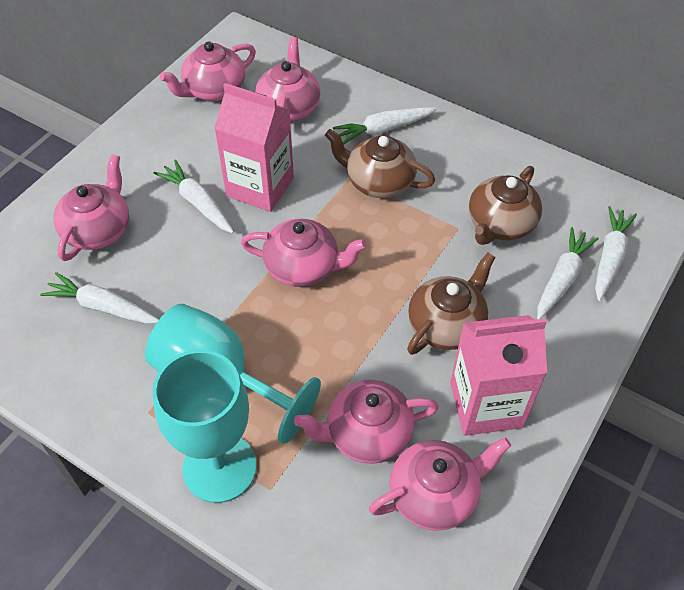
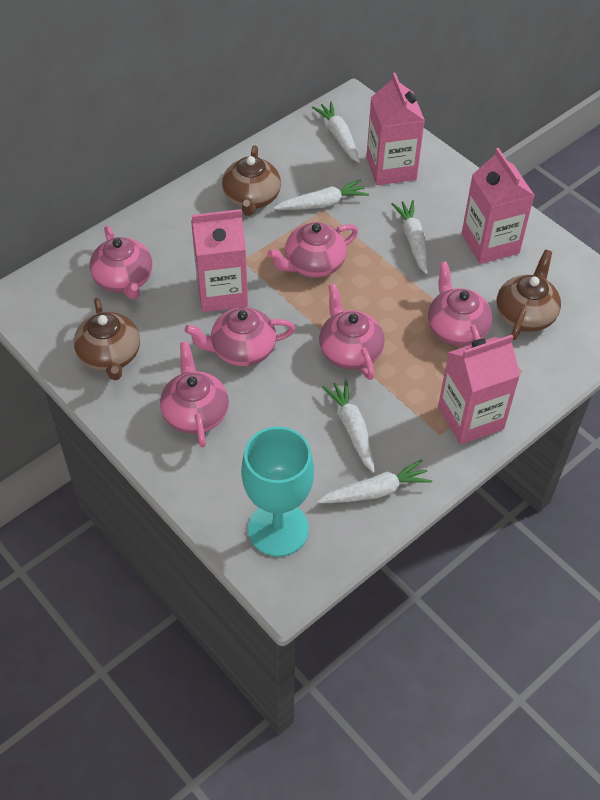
pink carton: [214,83,294,212] [450,315,547,436] = 2 -> [191,209,248,312] [366,73,425,185] [438,335,520,444] [462,148,535,264] = 4
turquoise goblet: [145,304,321,444] [153,350,257,503] = 2 -> [241,426,314,557] = 1

